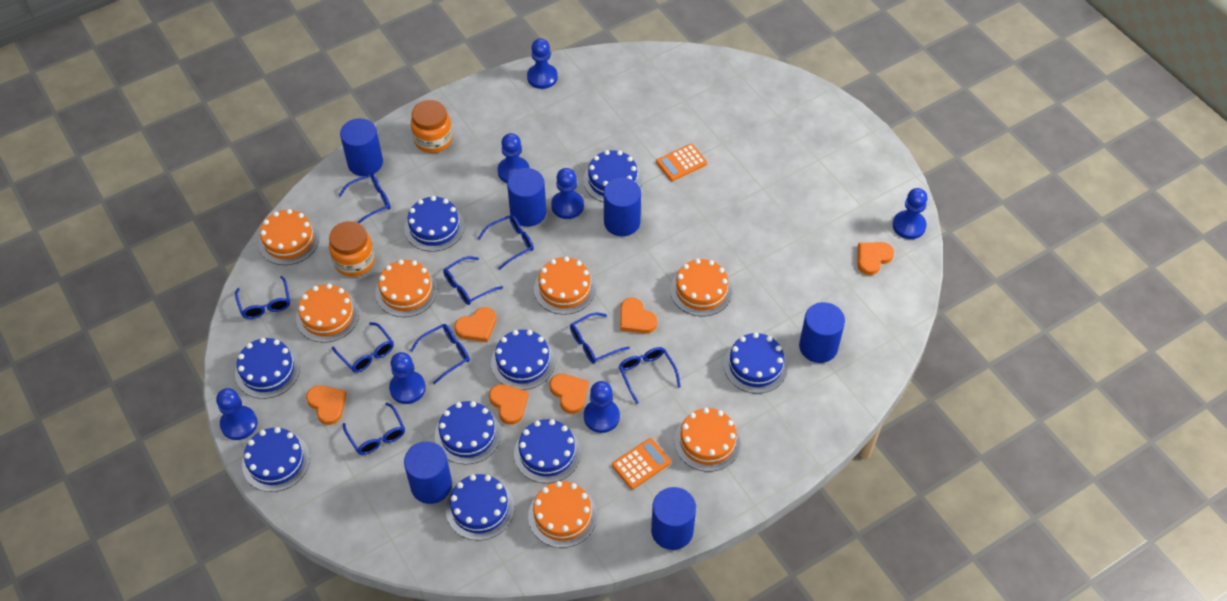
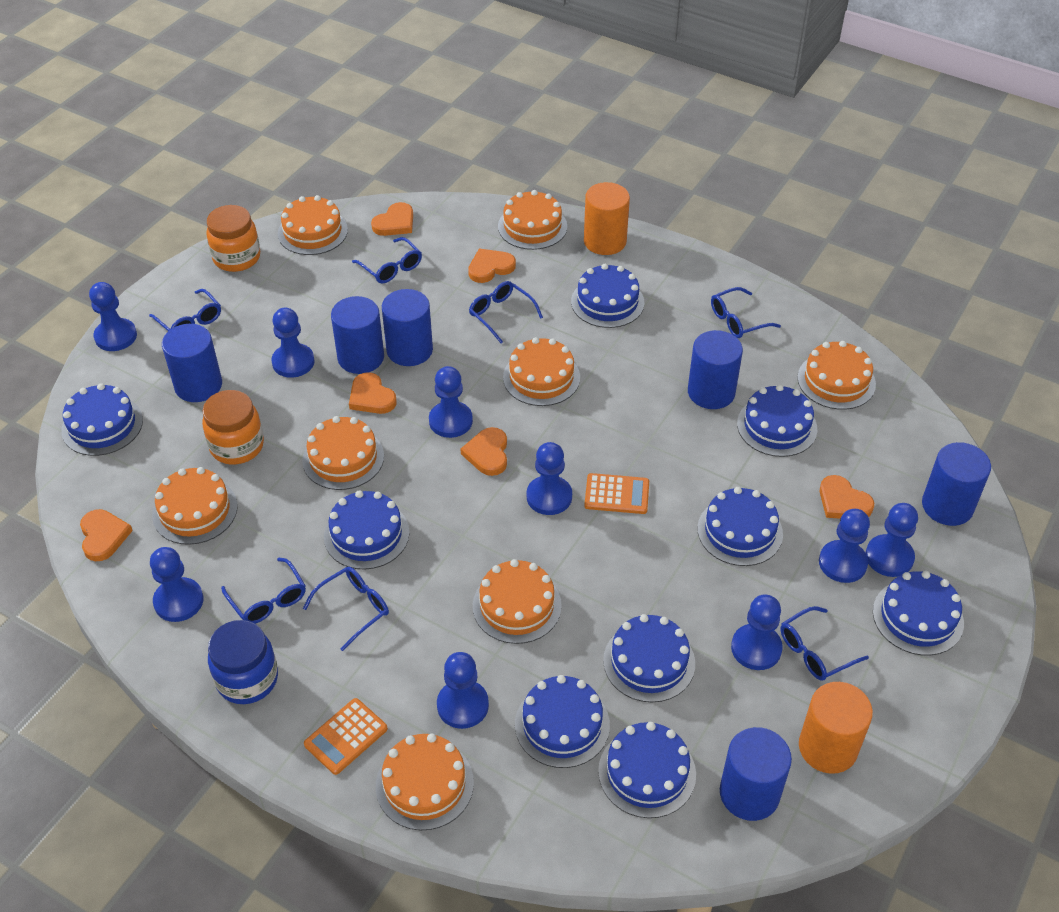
blue glasses: [235,276,290,319] [332,322,394,373] [339,174,391,224] [343,402,405,455] [410,324,470,384] [443,256,503,305] [478,215,534,270] [570,312,630,364] [619,347,681,404] = 9 -> [149,289,221,331] [221,558,306,624] [303,567,389,651] [352,237,422,283] [469,281,543,343] [711,287,781,338] [780,606,869,681] = 7
blue jar: none = 0 -> [208,620,278,704] = 1
blue pawn: [216,388,257,440] [389,352,426,404] [498,133,529,183] [527,38,558,89] [551,168,584,219] [584,381,620,433] [893,188,928,239] = 7 -> [89,282,137,351] [150,547,203,622] [271,308,315,378] [429,366,473,438] [437,652,489,729] [527,442,572,515] [731,594,783,670] [819,509,870,583] [866,503,918,577] = 9
orange cake: [258,209,319,265] [296,283,359,343] [375,259,437,317] [528,481,597,548] [534,256,596,315] [670,259,732,316] [674,408,741,472] = 7 -> [152,467,237,545] [278,195,348,255] [302,416,384,490] [376,733,474,830] [473,559,562,644] [498,190,567,250] [503,337,580,406] [797,341,876,410] = 8
orange cylinder: none = 0 -> [584,182,630,255] [799,682,873,774] = 2

